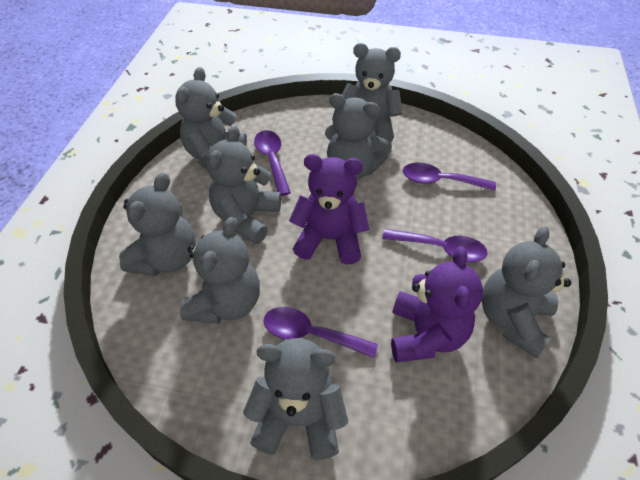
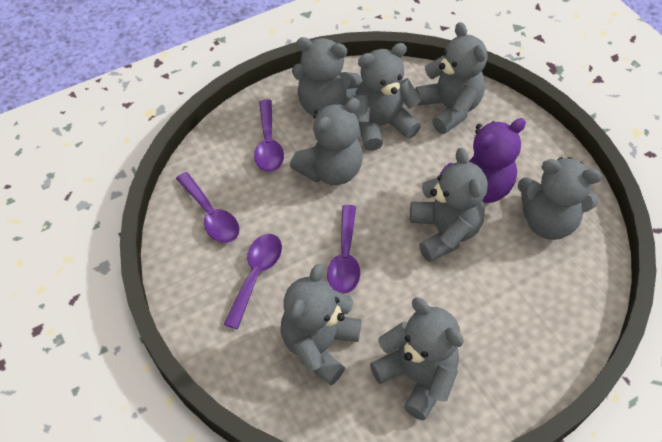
purple teddy bear: [289,154,369,265] [391,246,483,362] = 2 -> [440,118,526,203] = 1

